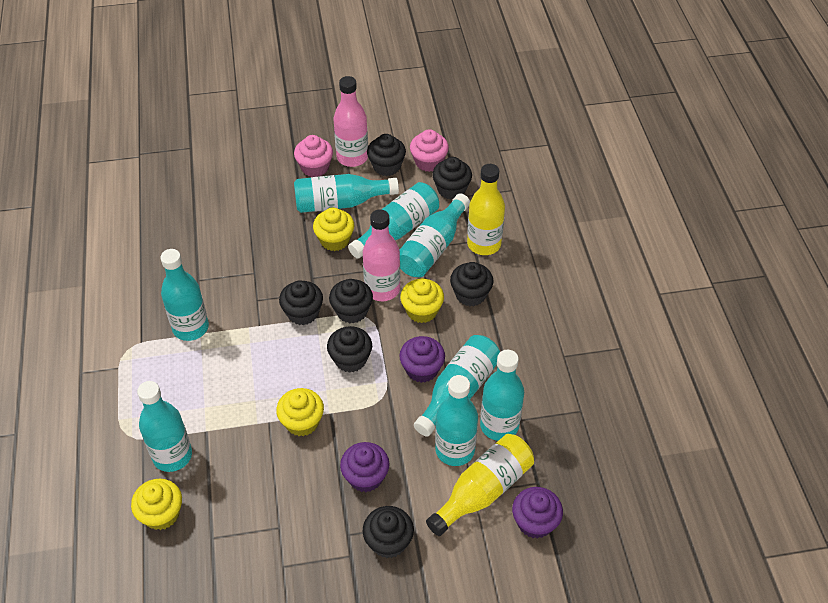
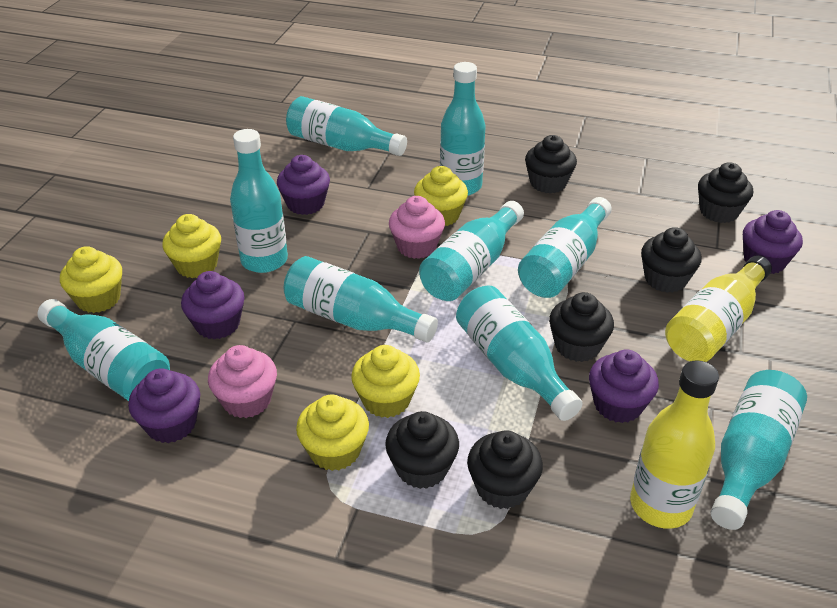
black cupcake: [279,280,323,325] [327,326,372,373] [329,279,373,324] [363,506,414,558] [367,134,406,176] [432,157,472,200] [450,262,494,306] = 7 -> [385,411,459,489] [467,430,543,509] [525,135,577,194] [549,292,614,362] [641,227,702,293] [698,162,753,223] = 6
pink bottle: [334,76,368,167] [363,209,400,301] = 2 -> none = 0
purple cupcake: [340,442,390,492] [399,336,445,383] [512,487,563,539] = 3 -> [128,368,200,443] [181,271,244,339] [277,155,330,215] [589,349,659,423] [743,210,803,274] = 5
turquoise bottle: [137,381,192,472] [160,249,209,341] [294,174,399,213] [348,182,439,259] [400,193,470,277] [414,335,500,437] [435,375,478,466] [480,350,524,441] = 8 -> [37,299,170,401] [230,129,288,273] [284,256,438,343] [286,96,407,156] [419,201,524,301] [440,62,485,196] [456,286,582,421] [518,197,612,298] [711,370,807,530] = 9
yellow cupcake: [131,479,182,530] [276,388,324,436] [313,208,354,251] [400,278,444,323] = 4 -> [60,246,122,313] [162,214,221,278] [296,395,369,471] [351,345,420,418] [414,166,468,226] = 5

